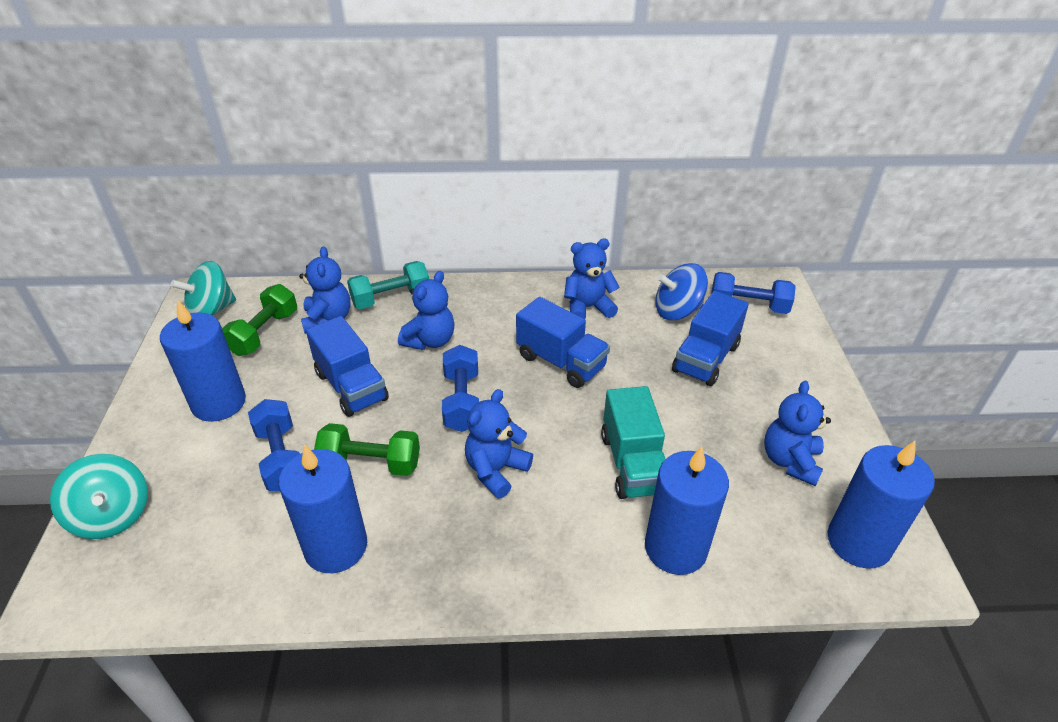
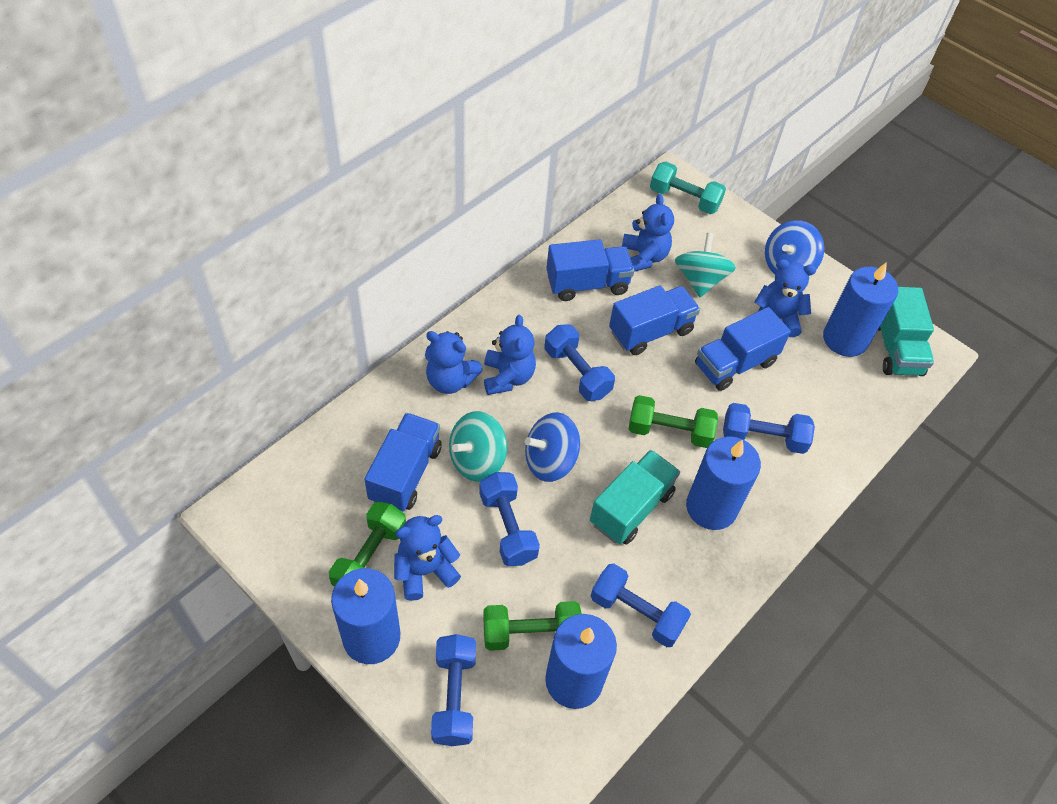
blue dumbbell: [248,399,300,491] [442,345,479,432] [711,272,796,314] = 3 -> [431,634,476,746] [479,472,540,566] [545,324,615,401] [591,564,691,647] [723,403,815,454] = 5
blue spinning top: [655,263,708,320] = 1 -> [525,412,580,482] [765,220,825,274] = 2
blue truck: [306,316,389,417] [516,297,610,388] [672,291,749,386] = 3 -> [365,413,442,511] [546,239,634,301] [609,285,700,355] [695,307,791,391] = 4
green dumbbell: [222,284,297,356] [314,423,420,476] = 2 -> [329,502,406,587] [483,601,582,651] [629,395,718,448] = 3
turquoise truck: [601,386,665,499] = 1 -> [590,450,680,545] [878,287,934,376] = 2

